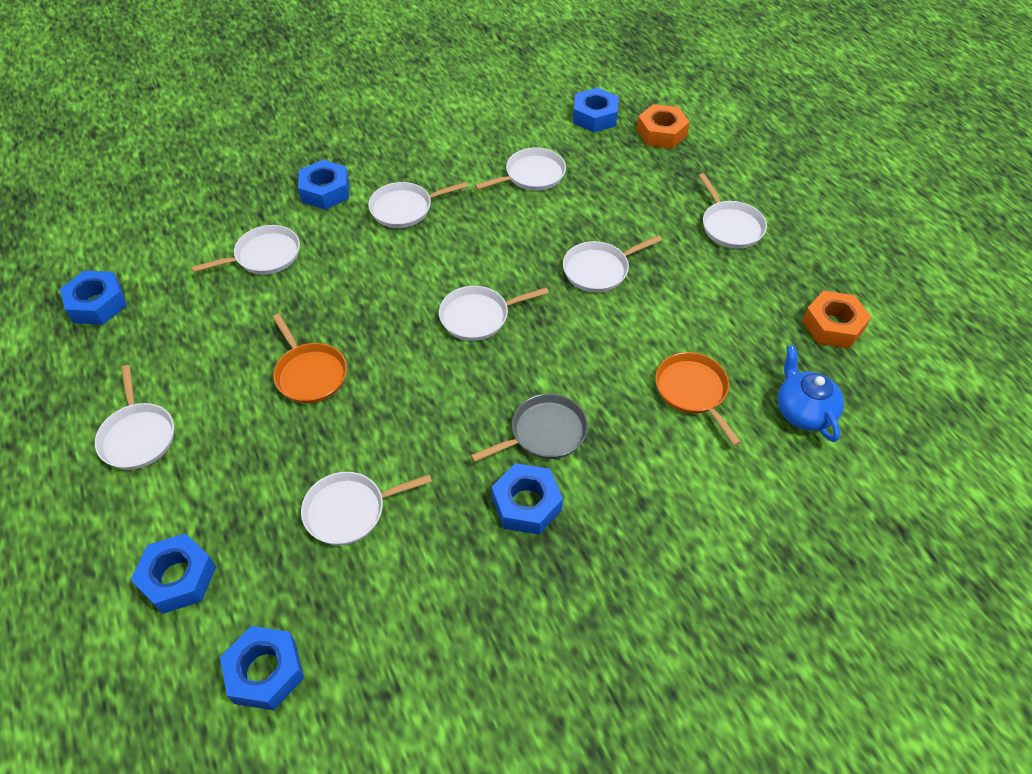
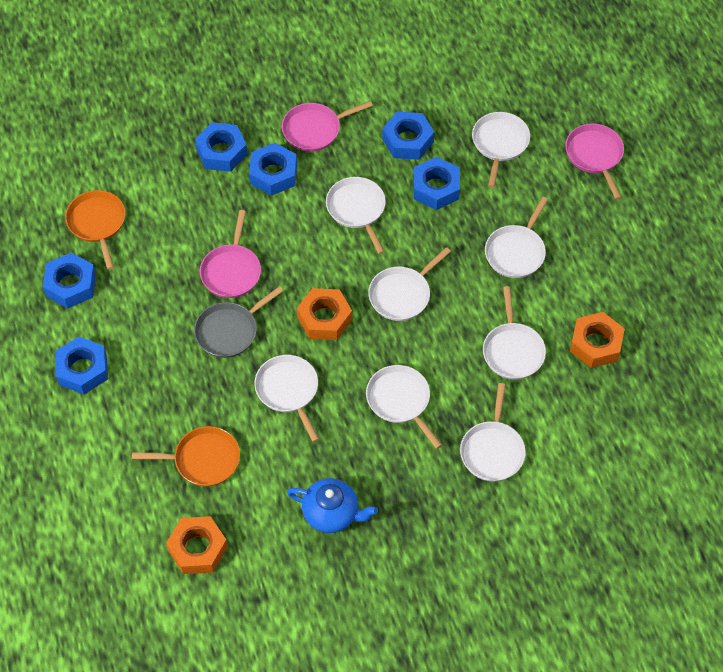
orange nut: [637,104,690,149] [802,291,871,349] = 2 -> [166,516,228,574] [297,288,352,340] [570,312,625,368] = 3
pink pan: none = 0 -> [200,210,261,298] [282,101,373,152] [565,124,624,200] = 3

